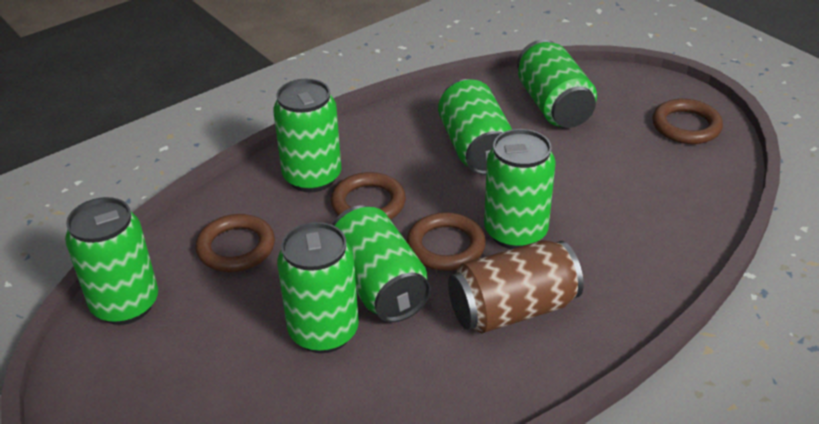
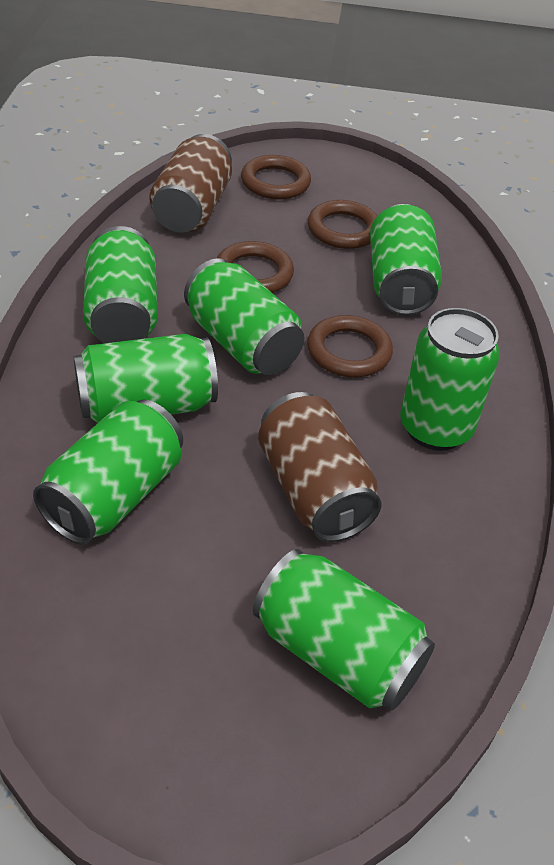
brown can: [448,240,583,333] = 1 -> [149,134,232,232] [258,392,382,542] = 2

